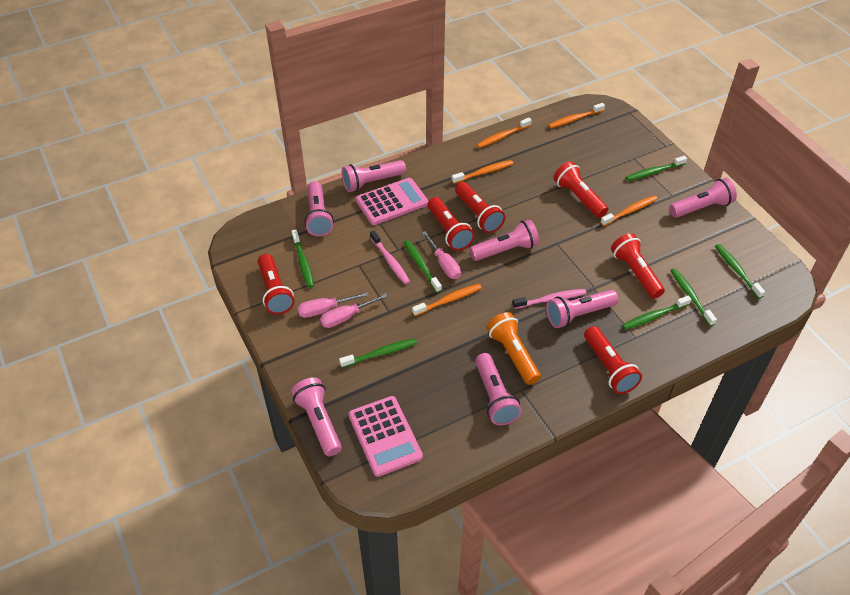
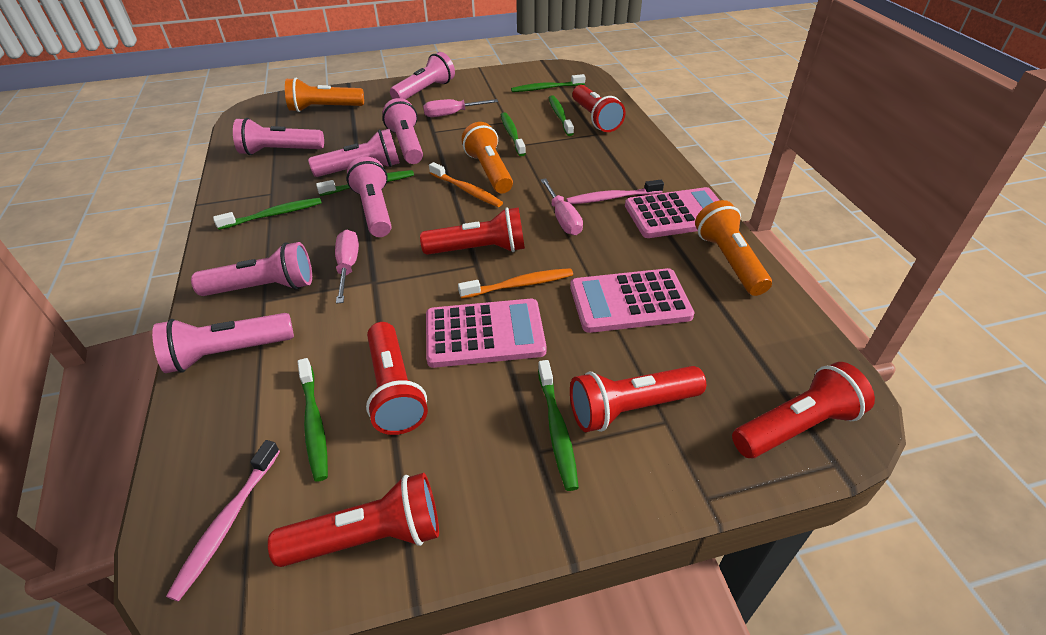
orange flashlight: [486,312,541,385] = 1 -> [285,78,364,112] [462,122,513,193] [695,200,772,296] = 3
orange toothbrush: [412,284,482,316] [452,160,513,184] [477,118,532,148] [548,103,605,128] [600,195,658,226] = 5 -> [429,162,503,207] [458,268,573,299] = 2
pink calculator: [349,396,423,477] [356,178,428,225] = 2 -> [426,299,547,368] [570,268,694,333] [625,187,720,238] = 3

